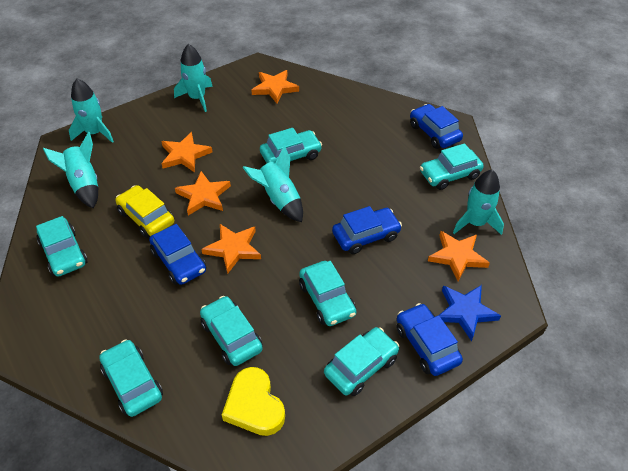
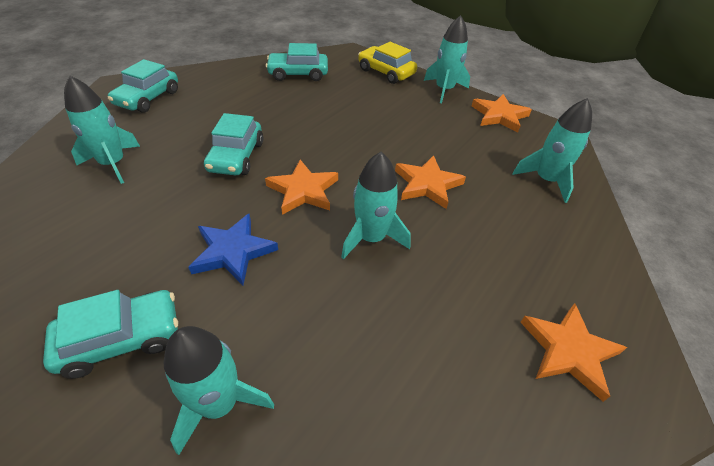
blue car: [149,224,206,285] [332,206,402,254] [396,303,463,376] [410,104,463,149] = 4 -> none = 0
orange star: [161,132,212,173] [175,171,231,215] [201,224,261,274] [251,70,299,103] [428,231,490,281] = 5 -> [265,160,338,215] [395,155,466,209] [472,94,532,133] [520,303,627,402] = 4
turquoise car: [36,216,88,277] [99,339,163,417] [200,296,263,366] [260,128,322,163] [299,261,356,326] [324,327,399,396] [420,143,484,190] = 7 -> [43,290,178,379] [108,59,178,113] [204,113,263,175] [266,43,328,81] = 4
yellow heart: [222,367,285,436] = 1 -> none = 0

